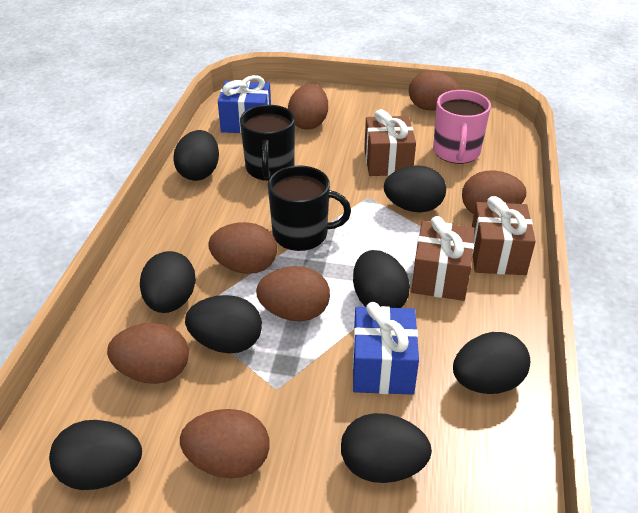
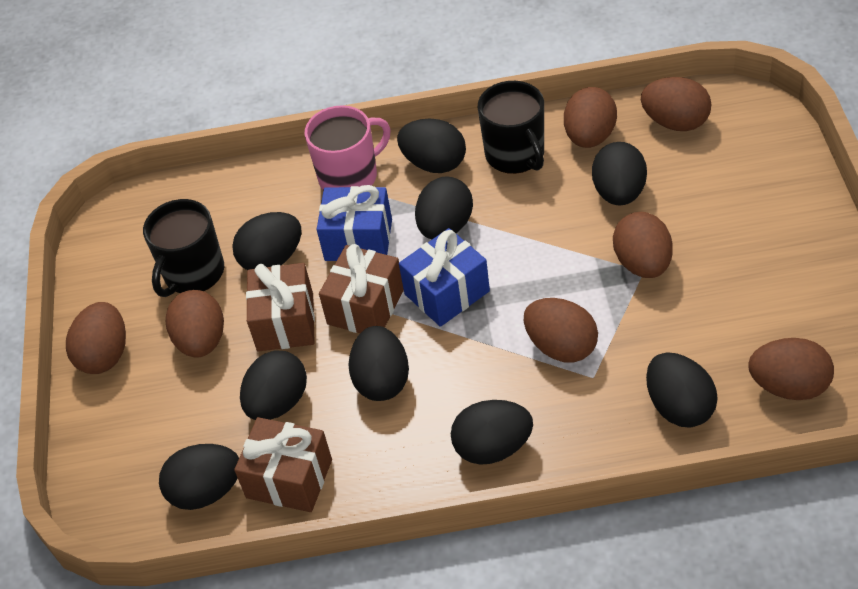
black egg: [49,420,142,490] [140,251,196,313] [173,130,219,181] [185,295,262,353] [341,413,432,483] [353,250,410,308] [384,165,446,212] [453,332,530,394] = 8 -> [159,444,239,510] [232,212,302,270] [240,350,307,420] [349,326,409,401] [397,118,466,173] [415,176,473,239] [451,400,533,465] [592,142,647,205] [646,353,718,428] = 9

